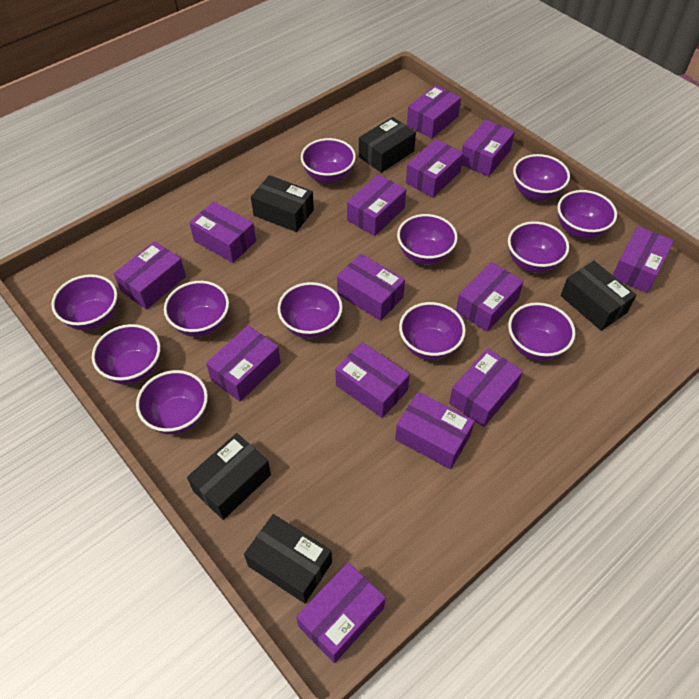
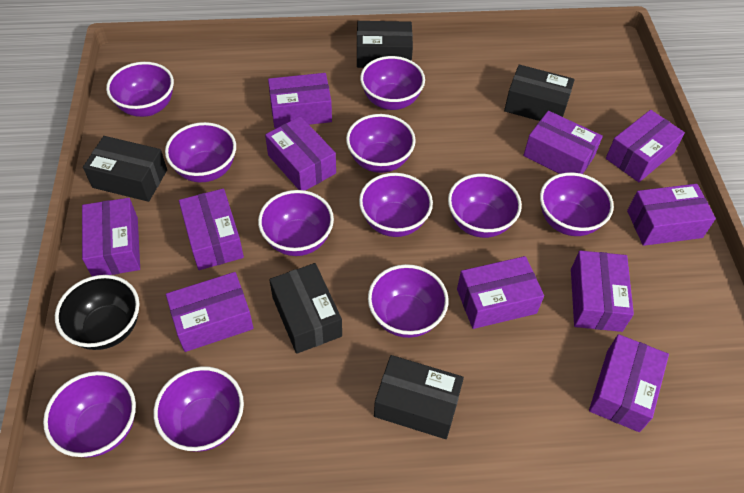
black bowl: none = 0 -> [55,275,139,350] = 1
purple bowl: [51,274,117,330] [92,324,161,385] [136,370,208,435] [164,281,229,337] [277,282,343,339] [301,138,356,184] [397,214,458,265] [399,302,466,360] [508,221,569,273] [508,302,575,361] [513,154,570,201] [557,190,617,239] = 12 -> [43,371,136,457] [106,62,174,117] [154,366,244,452] [165,122,236,182] [258,190,334,256] [346,114,416,173] [359,173,433,237] [360,56,425,110] [368,264,448,338] [448,174,522,238] [540,172,614,236] = 11
purple box: [114,241,186,310] [189,201,256,263] [206,325,281,402] [296,563,386,663] [335,342,410,418] [337,254,405,321] [347,174,406,236] [395,392,475,469] [406,139,463,198] [407,85,461,139] [449,349,523,427] [456,262,524,332] [462,120,515,177] [613,226,674,293] = 14 -> [82,198,140,276] [166,272,254,352] [179,188,244,270] [265,116,336,191] [268,73,332,128] [457,256,544,329] [523,111,603,174] [571,251,634,332] [589,334,669,432] [606,110,685,182] [627,184,716,246] = 11

